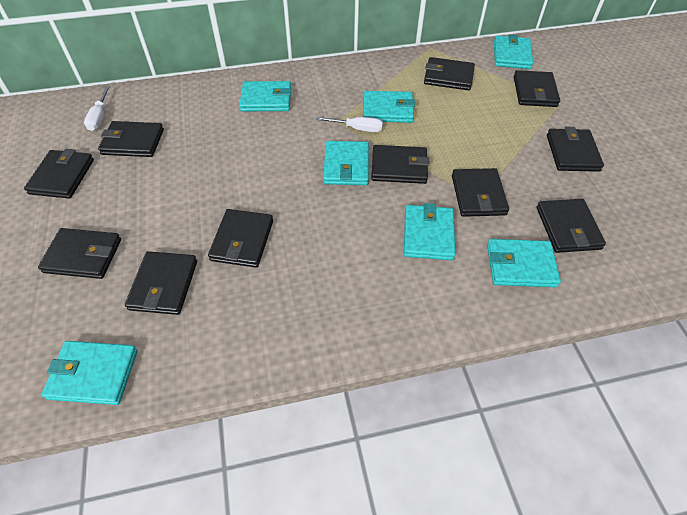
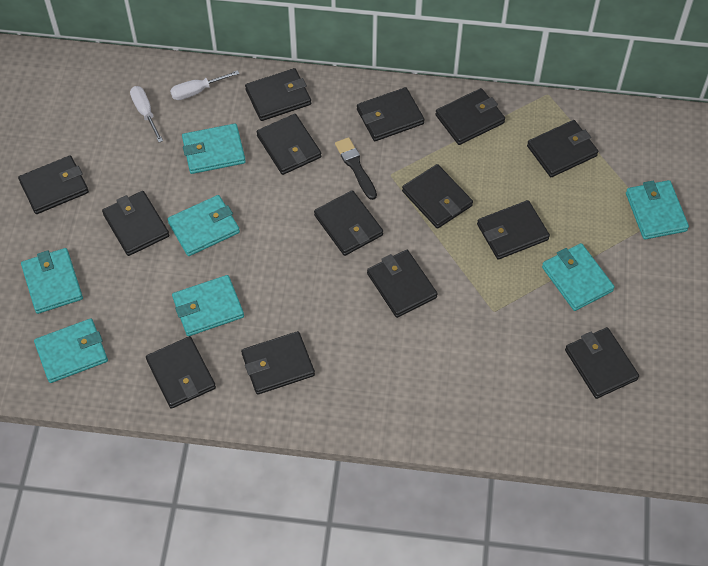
black brush: none = 0 -> [335,137,377,200] = 1
black wallet: [24,149,94,199] [38,228,121,279] [98,121,164,157] [125,251,197,315] [208,209,273,268] [371,145,430,184] [424,57,475,90] [452,168,509,217] [514,70,560,107] [537,199,606,253] [547,127,604,172] = 11 -> [18,155,89,214] [102,191,169,256] [146,336,216,409] [241,331,315,395] [245,68,311,121] [256,114,321,175] [314,190,383,256] [357,87,425,141] [367,250,438,318] [402,164,473,229] [435,88,505,145] [477,200,550,260] [527,120,598,177] [565,327,639,399] = 14

